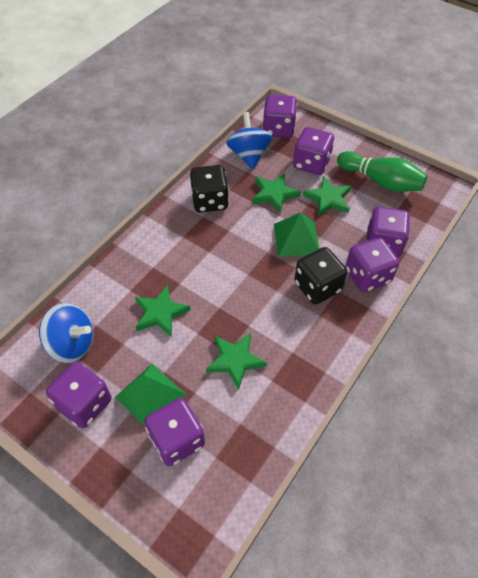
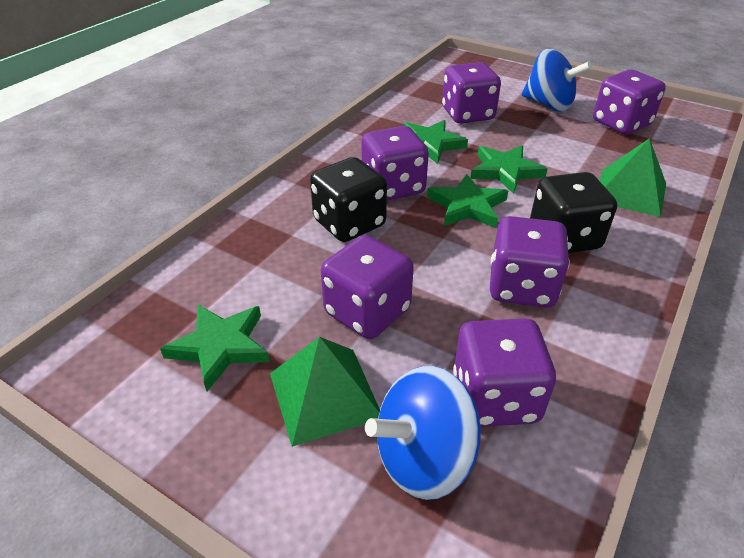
green bowling pin: [337,151,427,192] = 1 -> none = 0

